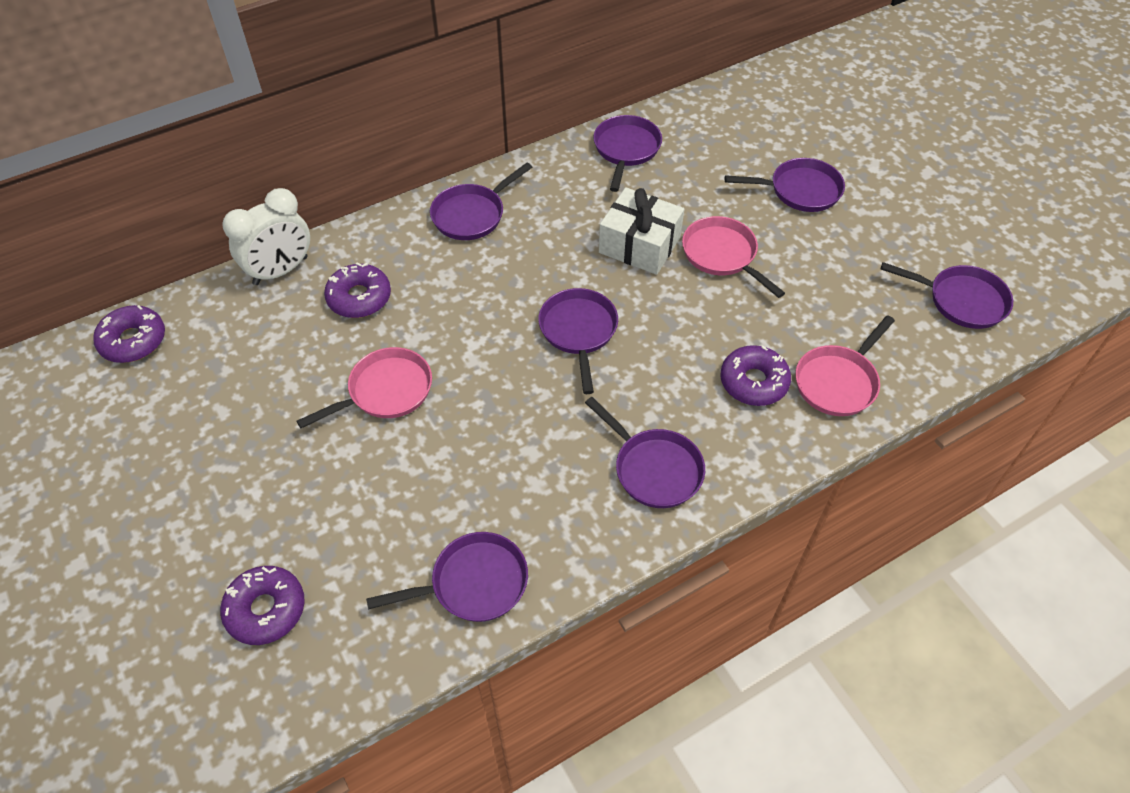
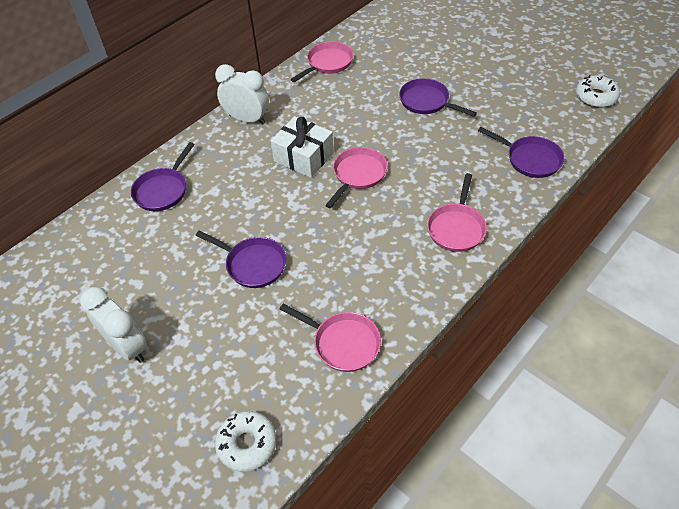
pink pan: [297,347,432,428] [682,216,785,298] [795,315,895,416] = 3 -> [279,304,381,372] [290,41,353,82] [325,147,387,208] [427,173,487,252] = 4
purple donut: [93,305,165,363] [220,566,305,645] [324,263,391,318] [720,345,791,406] = 4 -> none = 0
purple pan: [366,532,528,622] [430,163,532,240] [538,288,618,394] [585,397,705,508] [593,115,662,192] [725,158,845,212] [881,262,1013,329] = 7 -> [131,142,195,211] [196,230,286,288] [399,78,477,117] [478,127,564,178] = 4
white clock: [222,188,310,285] = 1 -> [80,287,147,363] [215,64,269,124] = 2
white donut: none = 0 -> [215,411,277,472] [576,75,620,108] = 2

